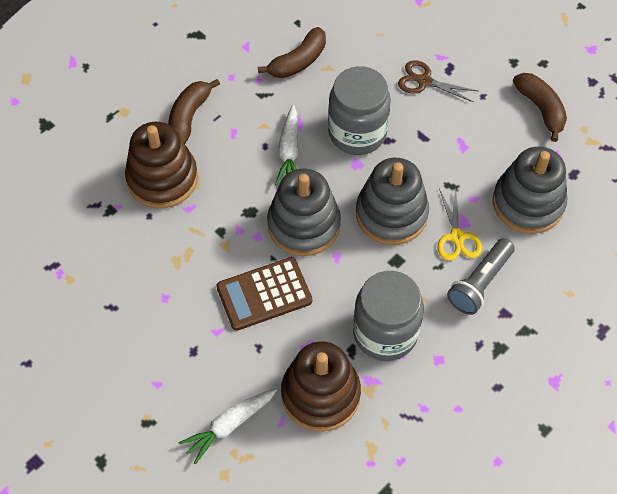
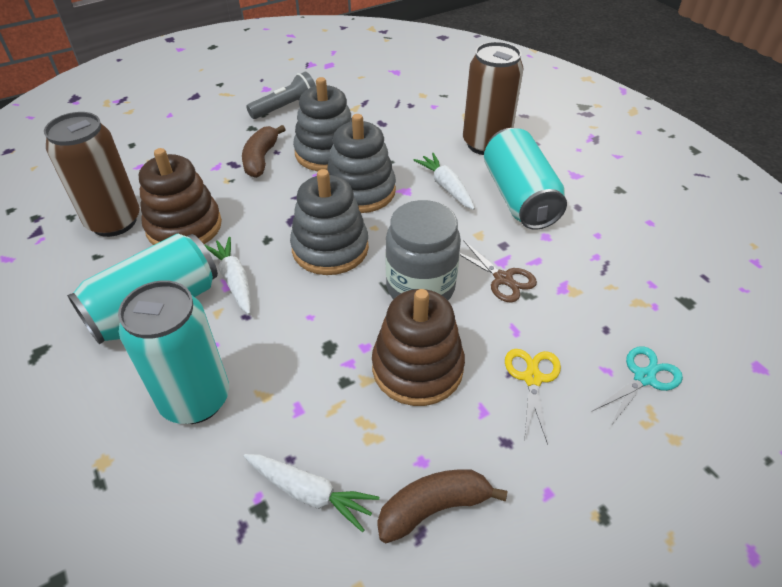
brown banana: [168,79,220,144] [258,27,326,78] [513,73,567,142] = 3 -> [242,125,286,178] [377,469,507,543] = 2
brown calculator: [216,257,312,331] = 1 -> none = 0
brown can: none = 0 -> [44,112,140,237] [463,42,523,155] = 2
grey jar: [328,66,391,155] [353,271,424,361] = 2 -> [385,200,461,300] = 1
turquoise can: none = 0 -> [67,234,218,344] [118,280,229,424] [484,128,567,230] = 3
turquoise scissors: none = 0 -> [592,346,683,427] = 1
white carrot: [179,389,277,465] [275,105,299,185] = 2 -> [205,237,251,315] [244,454,379,532] [414,153,475,210] = 3

